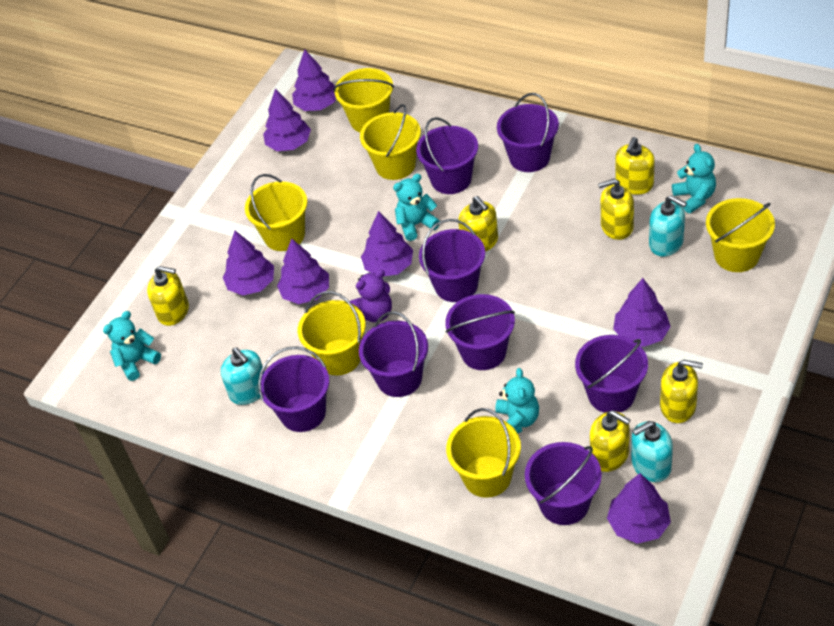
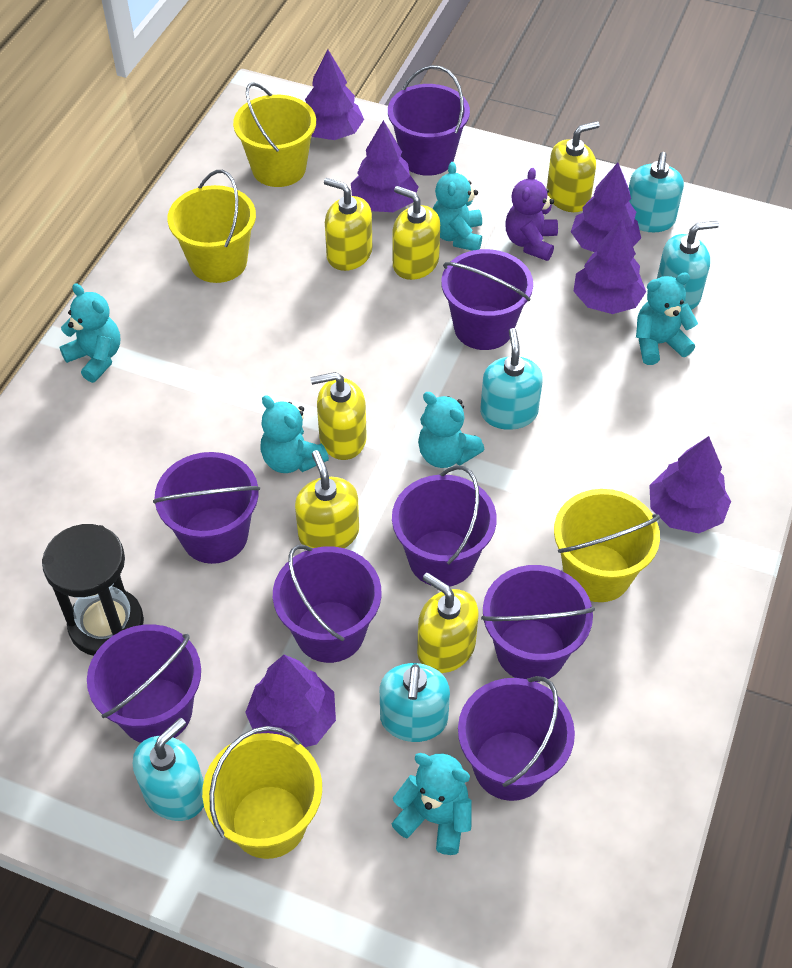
black hourglass: none = 0 -> [42,524,144,656] = 1
purple tree: [223,231,274,295] [263,89,311,151] [277,238,329,304] [292,49,336,111] [361,211,413,276] [607,473,671,544] [613,278,671,347] = 7 -> [245,655,336,747] [305,49,364,140] [351,120,418,212] [571,163,641,252] [573,219,646,314] [649,436,731,533] = 6
turquoise soap dispenser: [221,347,264,405] [631,421,673,482] [649,195,687,257] = 3 -> [133,718,204,821] [380,663,450,742] [480,328,543,430] [629,152,684,232] [657,221,719,310] = 5
turquoise teddy bear: [103,311,161,381] [393,174,440,241] [495,368,539,433] [672,144,716,213] = 4 -> [60,283,120,383] [260,395,329,473] [391,753,472,855] [418,392,484,468] [433,162,482,251] [636,273,698,365] = 6
yellow bucket: [245,174,307,251] [298,291,366,375] [333,68,394,132] [360,104,421,180] [446,408,521,498] [706,198,775,272] = 6 -> [168,170,256,283] [202,726,322,859] [233,82,316,187] [554,489,660,602] = 4

